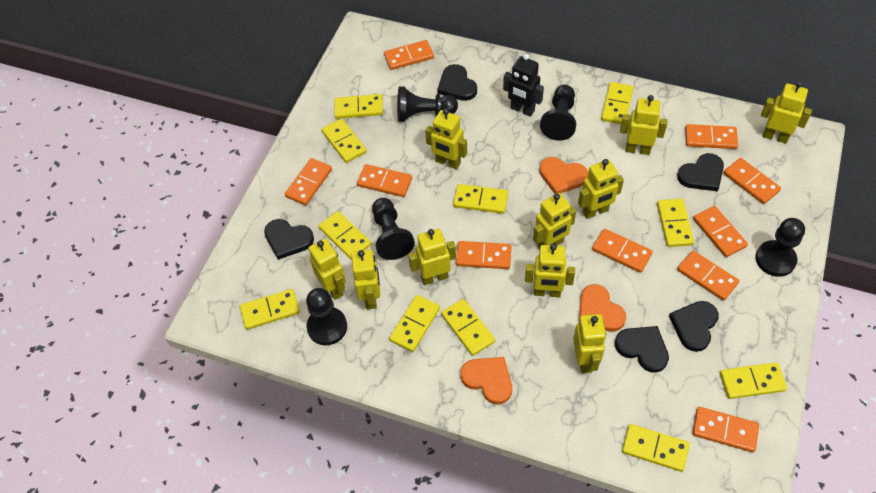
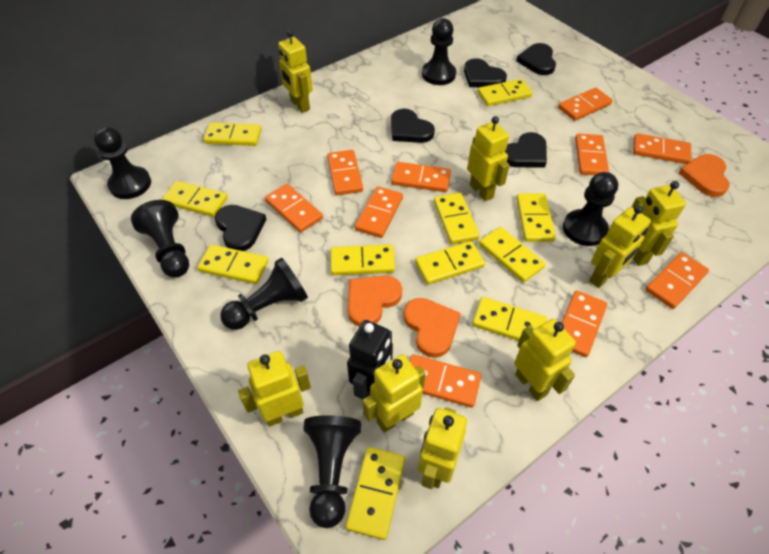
black pawn: [306,288,347,345] [372,198,415,260] [397,86,458,122] [540,85,576,141] [756,218,805,277] = 5 -> [94,127,151,199] [131,200,189,278] [221,257,308,330] [303,415,361,528] [422,18,456,85] [563,172,618,246] = 6
yellow robot: [308,238,346,300] [351,249,380,309] [408,229,456,285] [425,108,467,169] [525,244,575,297] [533,193,576,249] [573,314,606,373] [578,159,624,219] [620,95,668,155] [761,81,812,144] = 10 -> [238,351,311,426] [278,30,313,113] [362,354,426,433] [418,407,467,489] [467,116,510,201] [514,319,576,401] [589,205,651,288] [632,181,686,266] = 8

